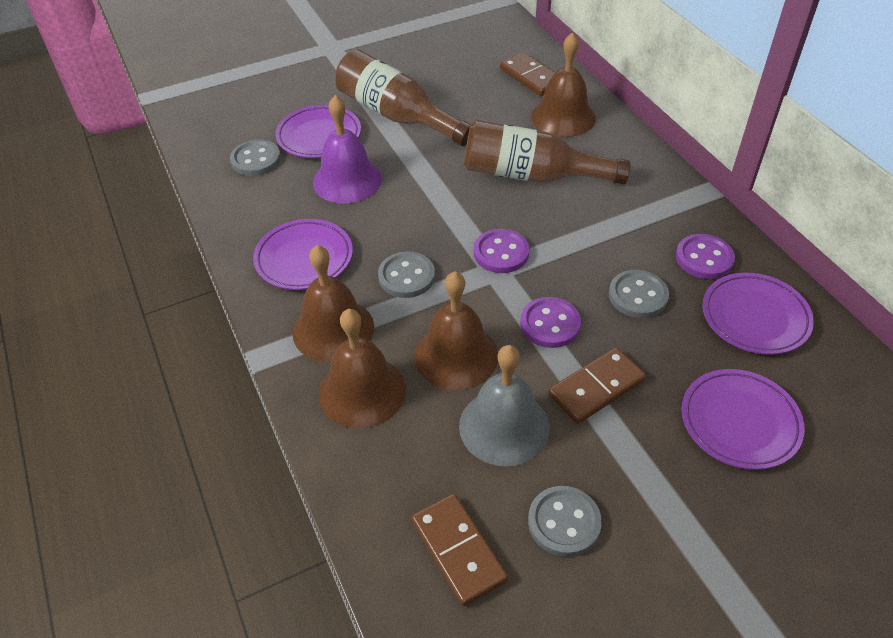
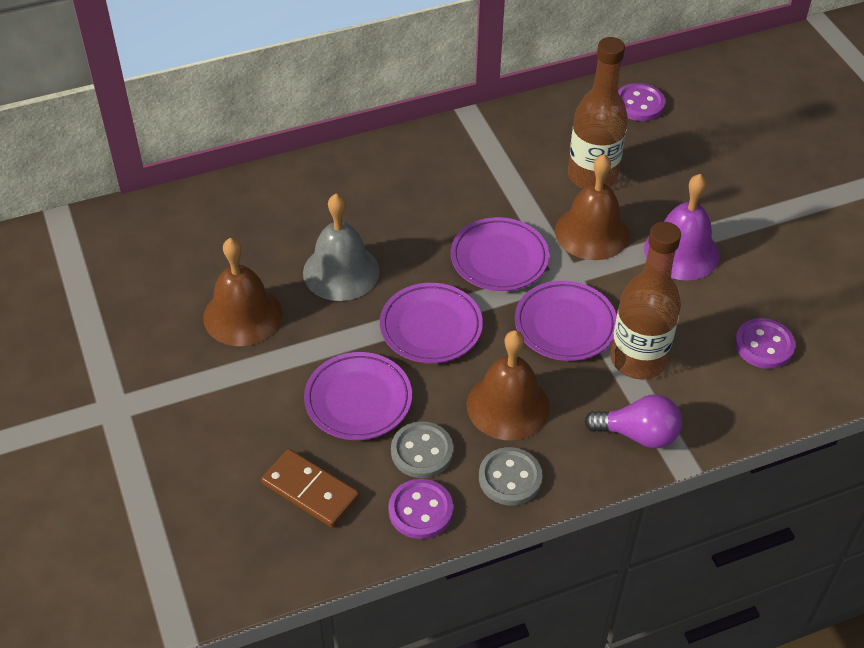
brown bell: [292,245,374,362] [319,309,406,428] [414,271,498,390] [531,32,596,137] = 4 -> [203,238,282,346] [467,330,550,440] [555,154,629,260] = 3
brown domino: [411,494,508,606] [500,52,555,96] [548,348,646,424] = 3 -> [261,449,360,528] = 1
grey button: [230,140,281,176] [378,252,435,298] [528,486,602,557] [609,270,669,318] = 4 -> [391,421,453,478] [479,447,543,505] = 2
purple light bulb: none = 0 -> [584,395,682,448] = 1

